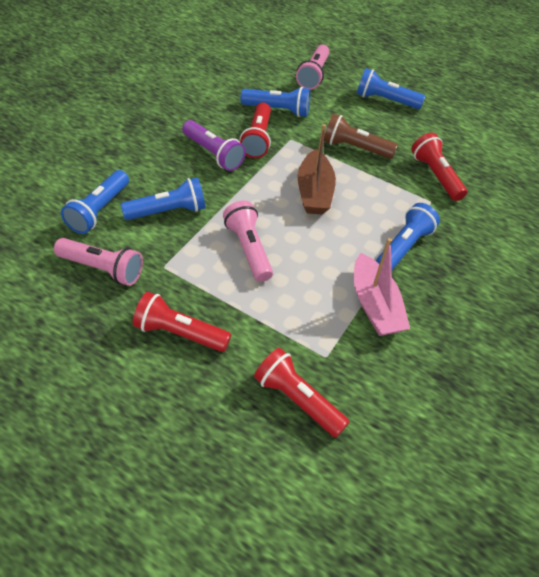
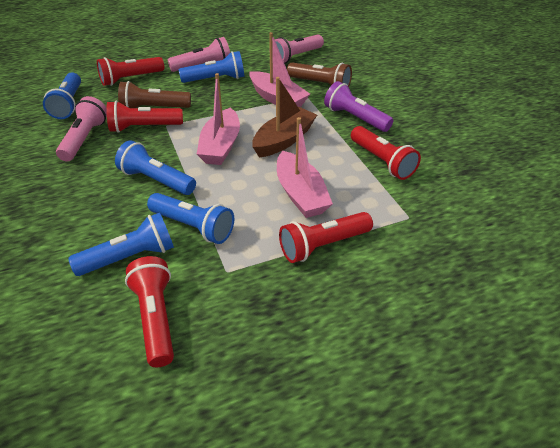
brown flashlight: [324,114,398,159] = 1 -> [118,81,191,108] [287,62,352,87] = 2
pink boat: [354,238,410,336] = 1 -> [197,73,240,165] [249,32,310,107] [277,117,333,218] = 3
red flashlight: [133,292,231,352] [240,102,271,158] [254,348,349,438] [411,133,467,201] = 4 -> [97,57,164,86] [106,101,183,133] [125,256,174,367] [279,212,373,263] [351,126,421,180] = 5

